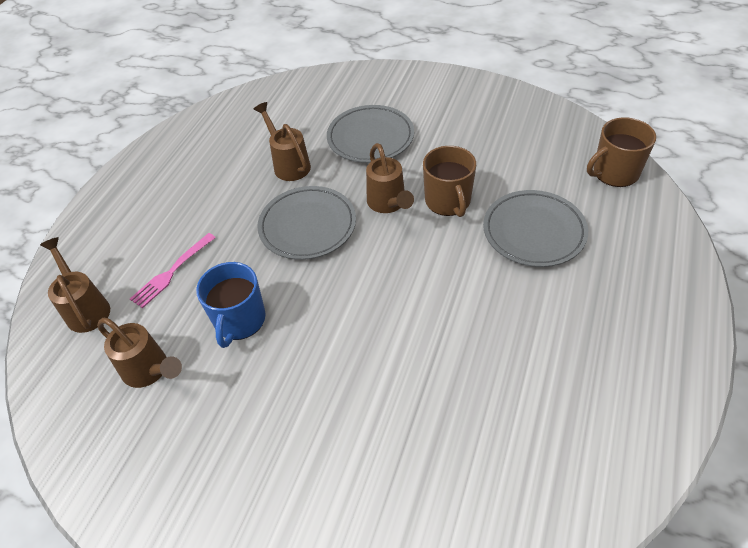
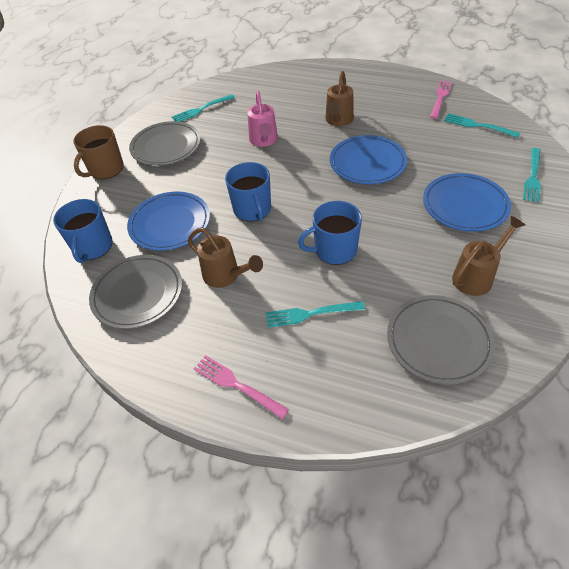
blue mug: [196,262,266,348] = 1 -> [53,199,113,263] [225,162,271,222] [298,201,362,265] = 3
blue plate: none = 0 -> [127,192,210,251] [330,135,407,184] [423,173,511,232] = 3
brown mug: [423,146,476,217] [587,117,656,187] = 2 -> [73,125,124,179] = 1
brown watering can: [40,237,110,333] [97,318,182,388] [253,102,311,181] [366,143,414,213] = 4 -> [188,228,263,288] [325,71,354,126] [452,216,525,296] = 3
pink fork: [130,233,216,308] = 1 -> [194,355,289,419] [430,80,452,119] = 2
pink watering can: none = 0 -> [247,91,278,147] = 1
turquoise fork: none = 0 -> [172,94,235,122] [266,301,365,328] [444,113,520,138] [523,148,541,202] = 4

